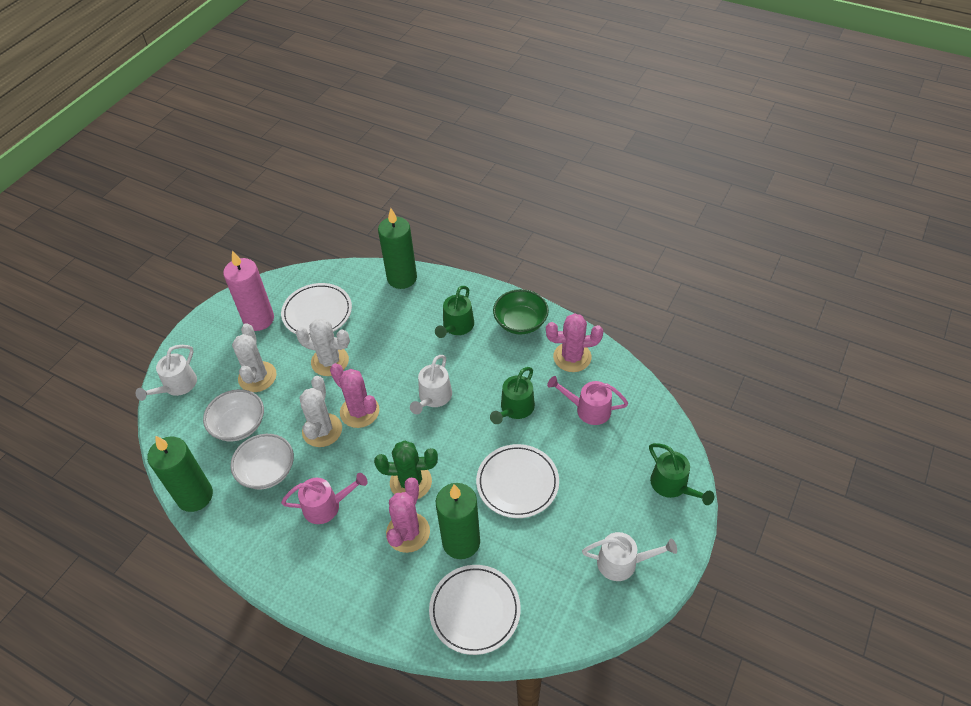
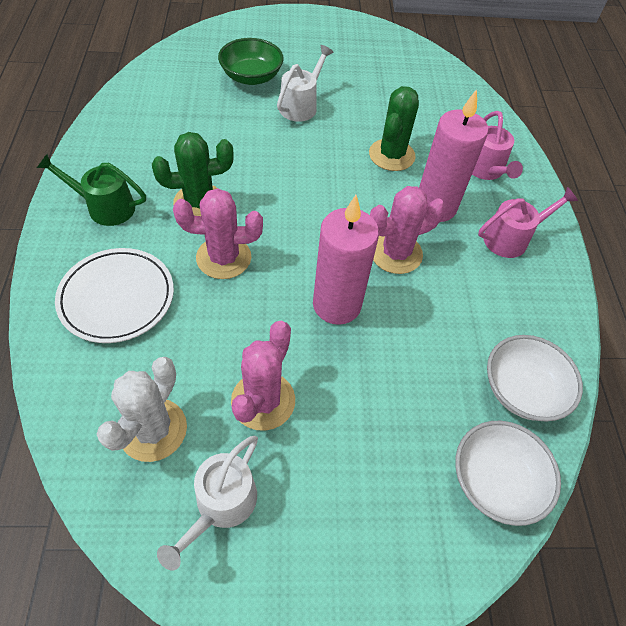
green cactus: [374,441,438,499] = 1 -> [152,132,234,216] [369,86,419,171] = 2
green candle: [147,436,213,512] [378,208,417,289] [436,483,480,559] = 3 -> none = 0
green watering can: [435,286,474,338] [490,367,535,424] [649,443,714,505] = 3 -> [37,154,146,226] = 1
pink candle: [223,250,274,331] = 1 -> [313,195,379,325] [419,89,488,222] = 2
white cactus: [232,323,277,392] [296,318,350,376] [299,376,342,447] = 3 -> [97,357,187,462] = 1
white plate: [281,283,352,336] [429,565,521,655] [476,444,559,518] = 3 -> [55,248,174,343] = 1
white watering can: [136,345,197,401] [410,355,452,414] [582,532,677,581] = 3 -> [157,436,258,570] [277,45,334,122] = 2

